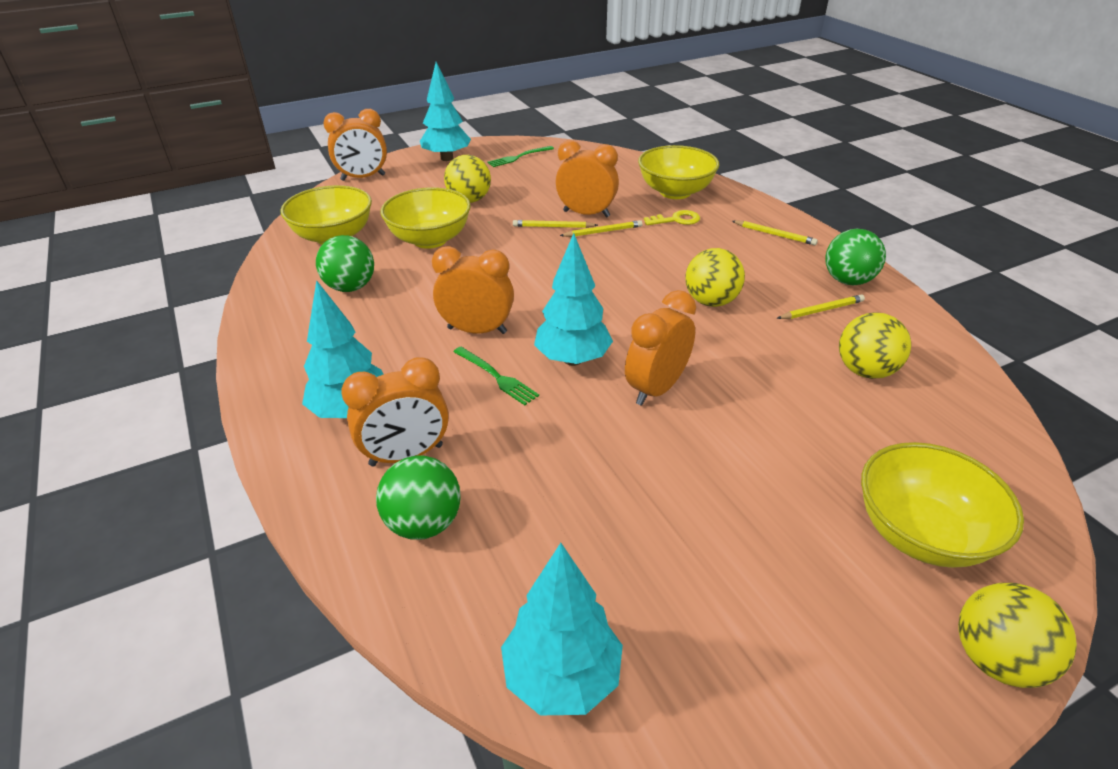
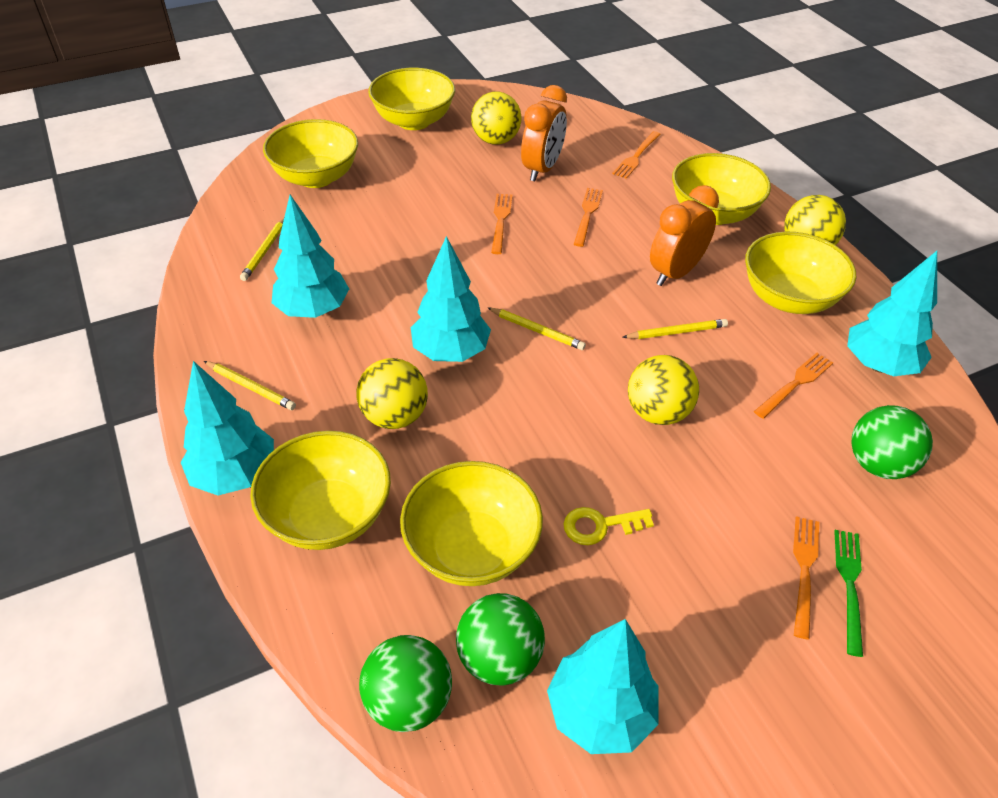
green fork: [453,347,539,405] [487,146,554,167] = 2 -> [834,530,863,657] = 1
orange clock: [323,109,387,181] [341,357,449,467] [432,246,514,334] [556,140,619,217] [625,290,696,406] = 5 -> [521,85,567,181] [650,185,719,286] = 2
orange fork: none = 0 -> [491,194,513,254] [574,188,603,247] [612,131,661,179] [754,353,833,419] [793,516,819,640] = 5
turquoise tree: [302,280,384,418] [420,62,471,161] [501,543,623,715] [534,233,613,366] = 4 -> [181,361,274,495] [272,195,349,318] [411,236,491,362] [547,619,659,754] [847,251,937,376] = 5
yellow bowl: [281,185,372,245] [380,187,471,249] [638,145,719,199] [861,442,1024,568] = 4 -> [250,431,391,550] [263,119,358,188] [368,68,455,130] [400,461,543,586] [672,153,771,225] [745,232,856,314] = 6

